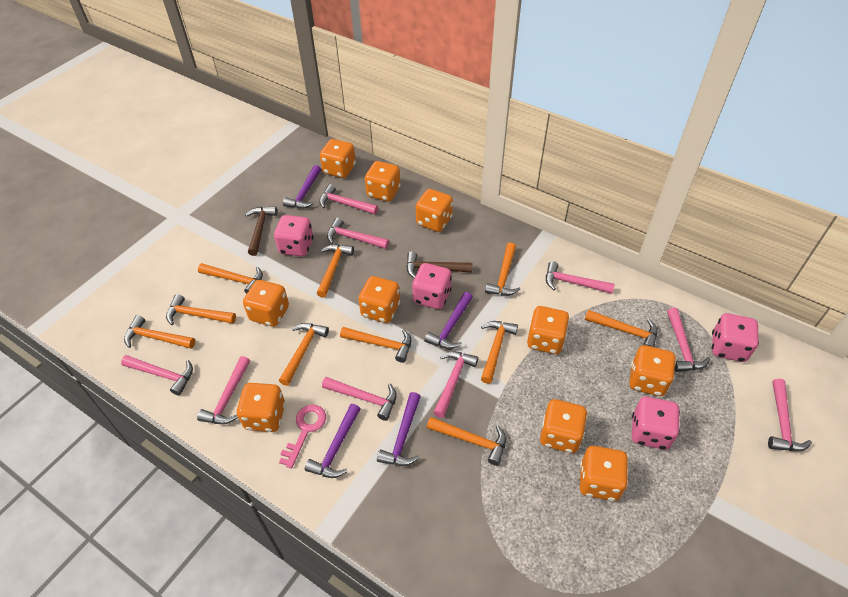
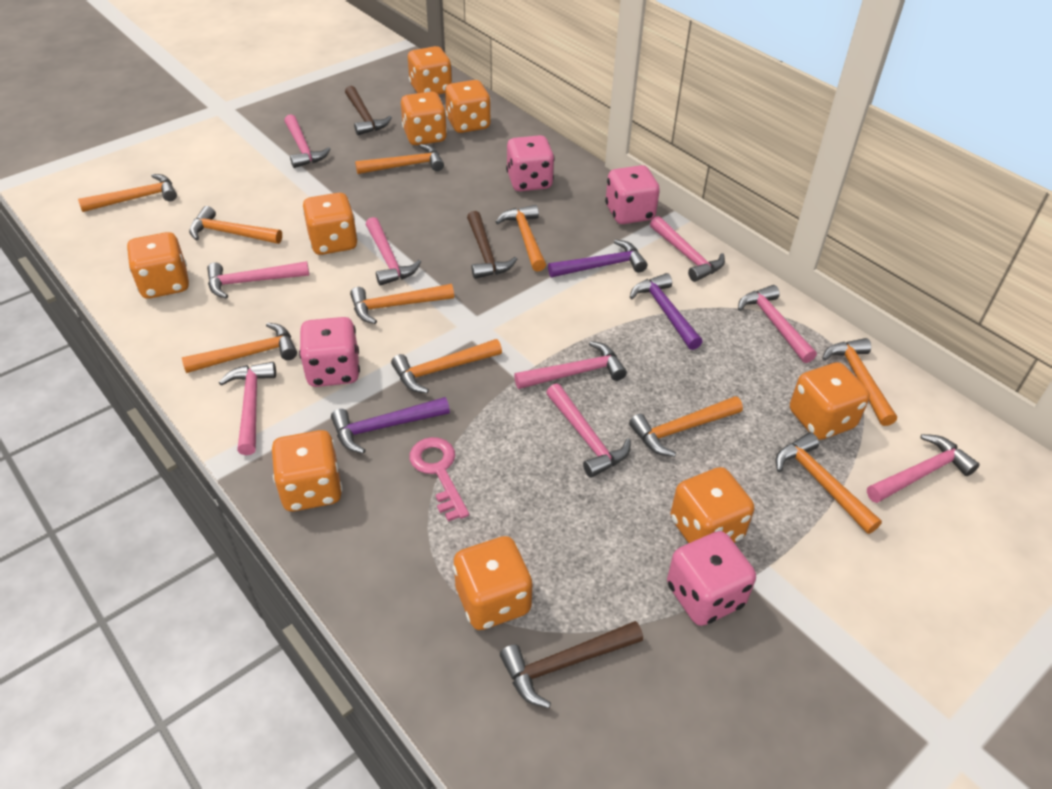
brown hammer: [245,206,277,256] [406,251,472,279] = 2 -> [345,86,392,135] [467,211,517,279] [500,621,643,708] = 3
orange dice: [236,383,286,432] [243,280,289,327] [320,139,356,178] [358,276,400,323] [365,161,401,201] [416,189,453,232] [527,306,570,354] [540,399,588,453] [580,446,628,501] [629,345,676,396] = 10 -> [127,232,189,299] [272,430,342,511] [302,193,358,255] [401,92,447,145] [408,46,452,94] [445,80,491,133] [453,536,533,630] [671,467,754,543] [790,362,870,440] = 9
purple hammer: [283,165,321,209] [305,404,360,478] [377,392,421,466] [424,292,473,349] = 4 -> [331,397,450,454] [548,239,647,277] [630,273,703,350] = 3

